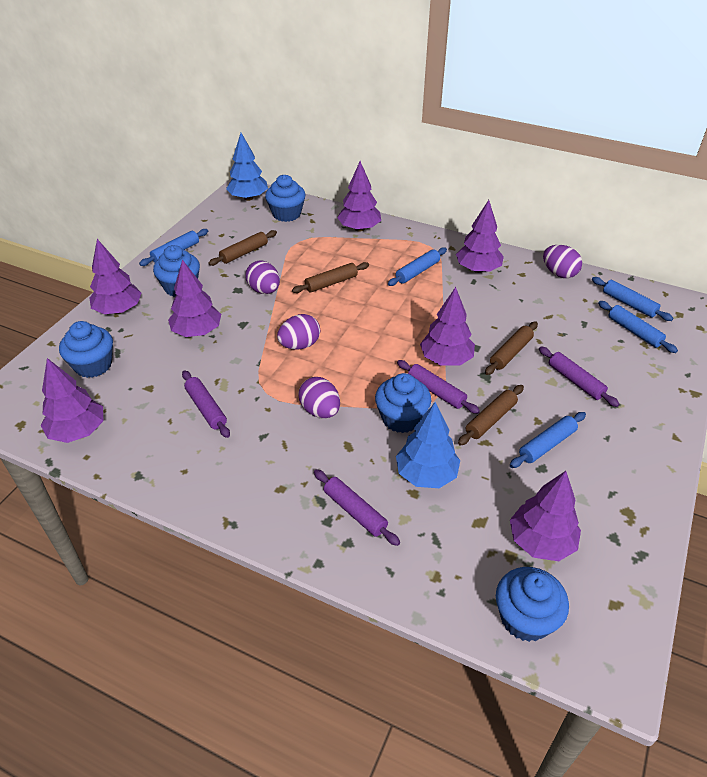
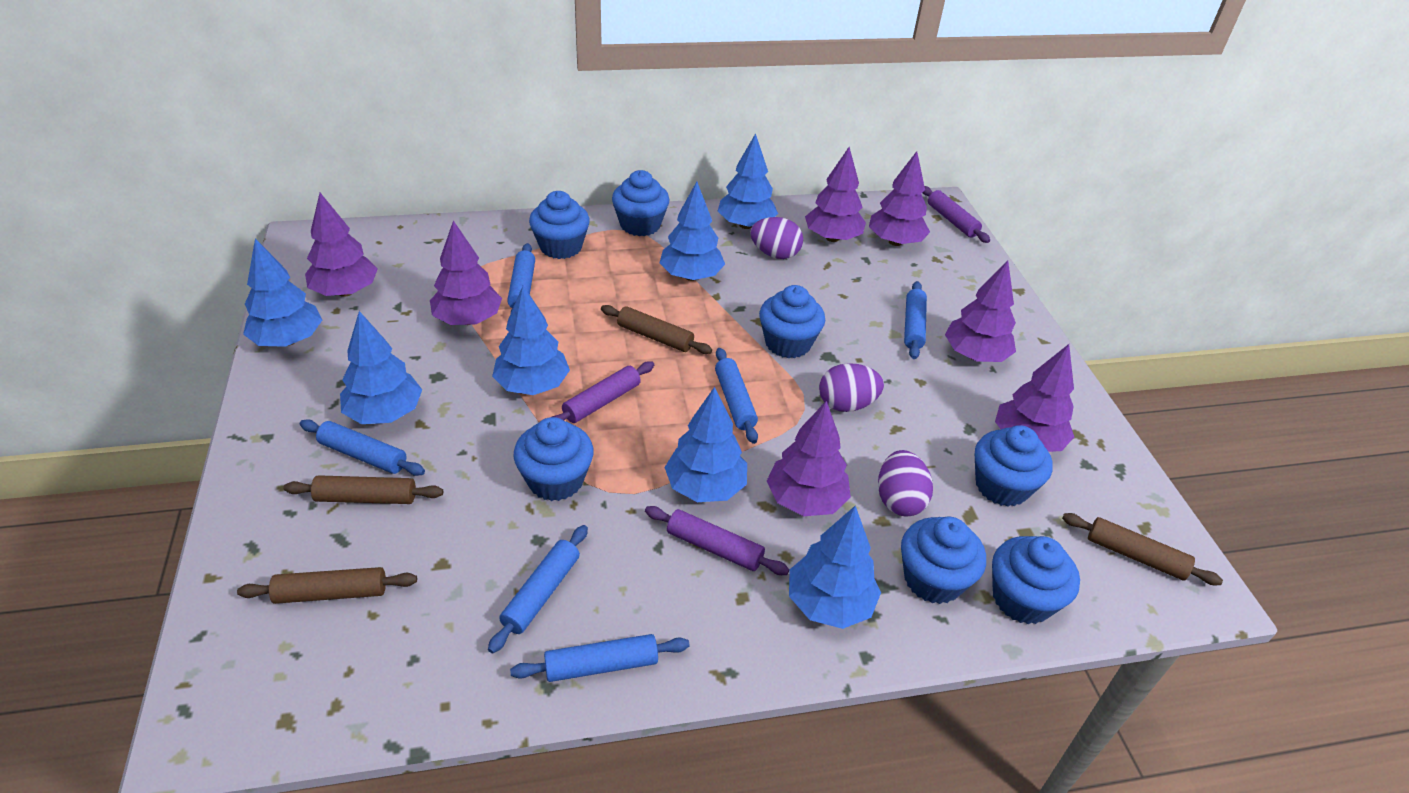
blue cupcake: [59,321,113,378] [153,245,200,297] [265,175,306,222] [375,373,431,433] [496,567,569,642] = 5 -> [514,417,594,501] [529,191,590,259] [612,170,670,236] [759,285,825,358] [901,517,986,604] [975,425,1053,506] [992,536,1080,624] = 7
blue rolling pin: [139,229,208,266] [388,247,447,286] [510,412,586,468] [592,277,673,321] [598,301,678,353] = 5 -> [300,419,425,476] [488,525,588,653] [507,243,535,312] [510,634,689,682] [715,348,758,444] [904,281,927,359] = 6
blue tree: [226,133,268,201] [396,402,460,488] = 2 -> [243,238,322,347] [340,311,422,424] [492,285,570,395] [659,182,725,281] [664,387,747,502] [718,133,778,229] [789,506,881,629] = 7
purple egg: [245,260,280,294] [277,314,320,350] [298,377,340,418] [543,245,582,278] = 4 -> [750,217,803,259] [819,363,884,412] [878,450,933,516] = 3
purple rolling pin: [182,370,230,438] [314,469,400,546] [397,360,480,414] [539,346,619,407] = 4 -> [552,361,654,423] [645,506,789,575] [923,186,990,243] = 3

